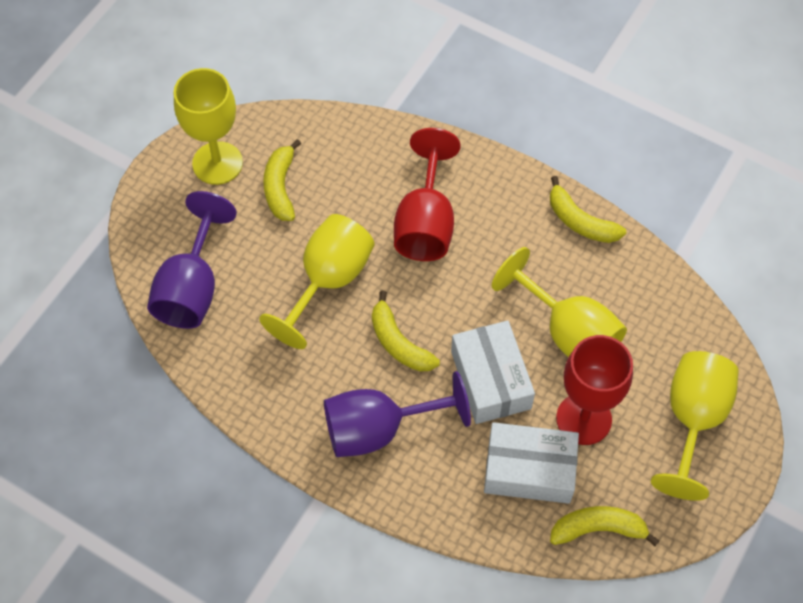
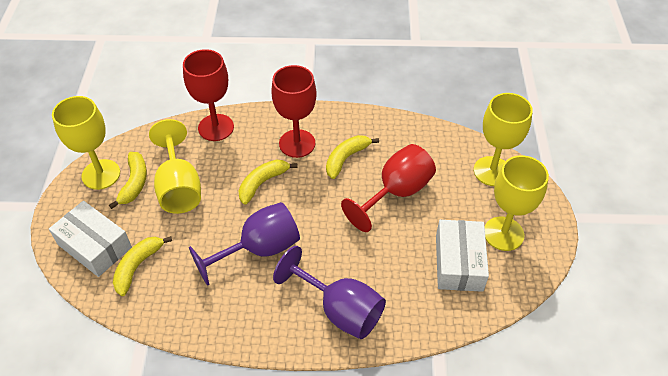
red goblet: [394,128,461,261] [556,335,633,445] = 2 -> [183,49,234,141] [271,65,317,158] [341,144,436,232] = 3

